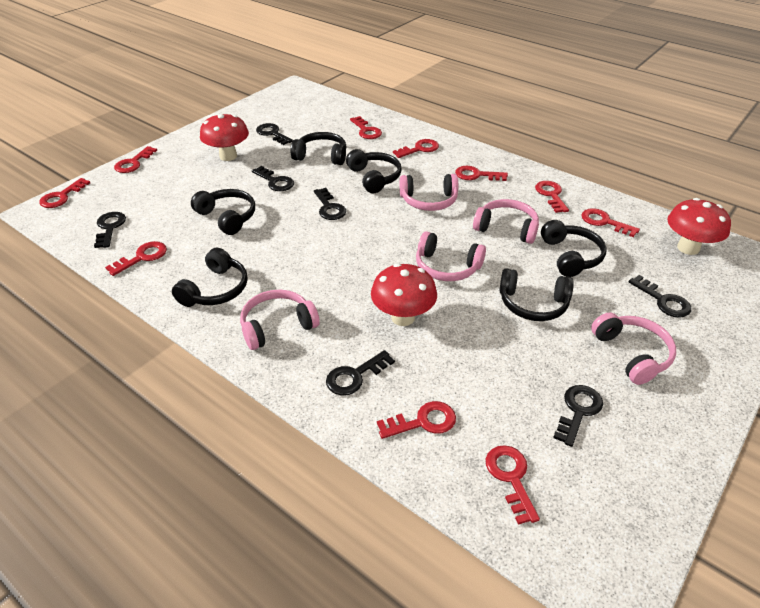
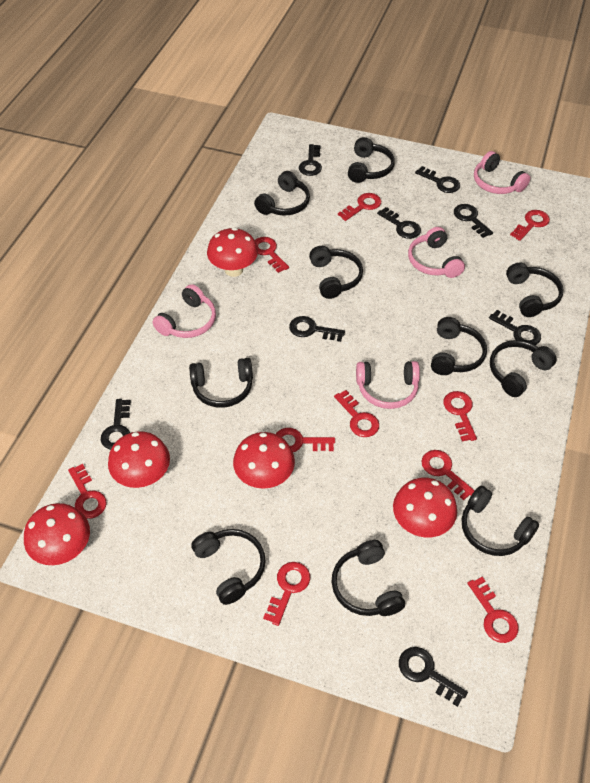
black headphones: [172,248,248,307] [191,189,255,235] [290,132,347,165] [346,149,401,193] [499,268,574,321] [541,220,607,277] = 6 -> [189,358,253,408] [191,529,266,605] [254,171,310,216] [309,246,363,299] [332,540,405,616] [348,137,395,183] [431,317,487,375] [462,486,539,556] [490,340,557,397] [506,263,563,317] = 10
black key: [94,212,126,248] [252,166,294,191] [256,123,293,145] [314,188,346,220] [326,350,395,395] [553,385,603,447] [629,275,691,318] = 7 -> [101,399,131,450] [289,316,345,342] [299,144,322,176] [377,207,421,239] [399,647,468,707] [415,166,460,193] [454,204,493,238] [489,310,541,345] = 8
pink headphones: [240,290,320,350] [400,174,458,211] [416,231,486,281] [473,199,539,244] [591,312,676,385] = 5 -> [152,284,216,338] [356,361,420,409] [408,227,465,278] [474,151,530,194] = 4
red mushroom: [200,113,249,161] [371,263,437,326] [667,198,731,255] = 3 -> [24,503,90,565] [108,431,170,488] [207,228,258,277] [233,432,295,489] [393,478,457,537] = 5

